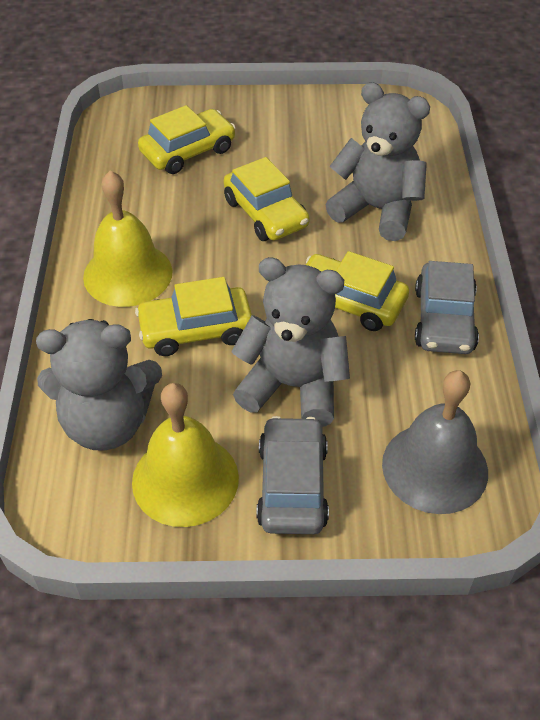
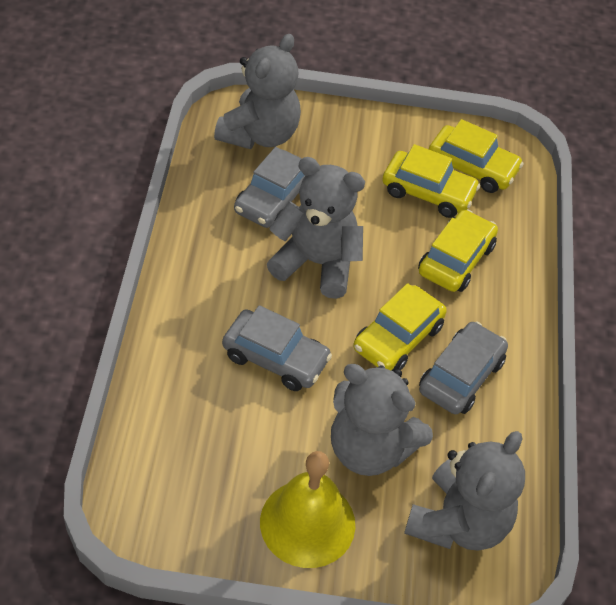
grey bell: [382,370,488,514] = 1 -> none = 0
grey car: [256,416,329,534] [415,261,479,354] = 2 -> [222,305,332,391] [234,147,306,228] [419,321,508,414] = 3
grey teddy bear: [36,319,162,451] [231,257,350,427] [326,82,430,241] = 3 -> [214,34,301,149] [267,157,365,299] [331,364,433,476] [404,431,525,551] = 4
yellow bell: [83,170,173,307] [132,383,239,527] = 2 -> [260,451,355,568] = 1

